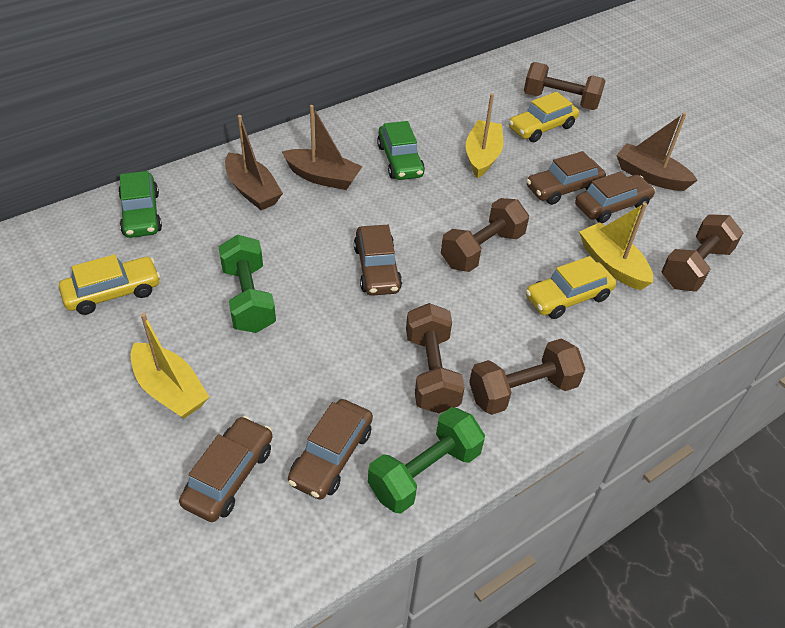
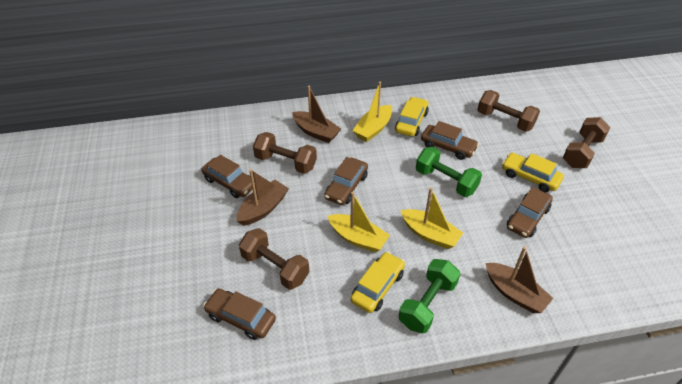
brown dumbbell: [406,303,465,413] [441,198,529,272] [469,339,586,415] [524,62,606,110] [661,214,743,292] = 5 -> [239,228,309,290] [253,132,317,174] [477,90,540,132] [563,117,610,168] = 4
green car: [118,171,162,238] [377,121,425,180] = 2 -> none = 0

